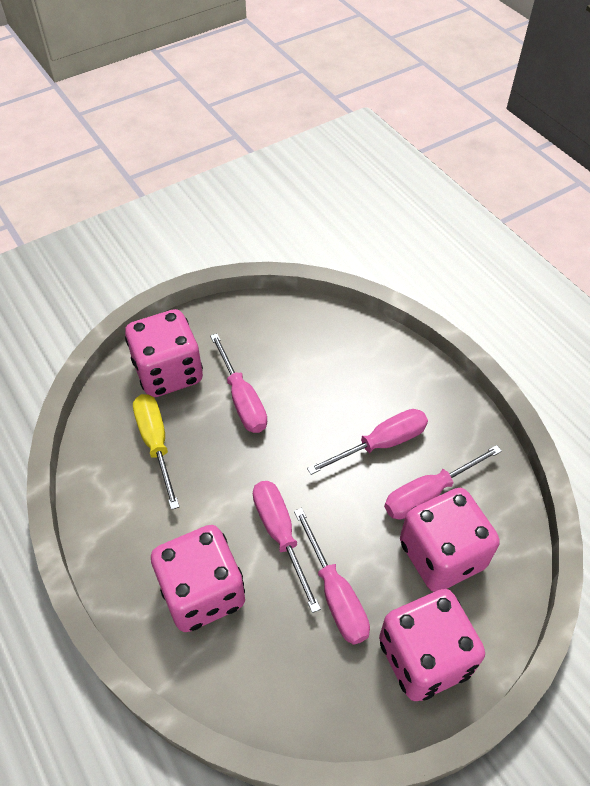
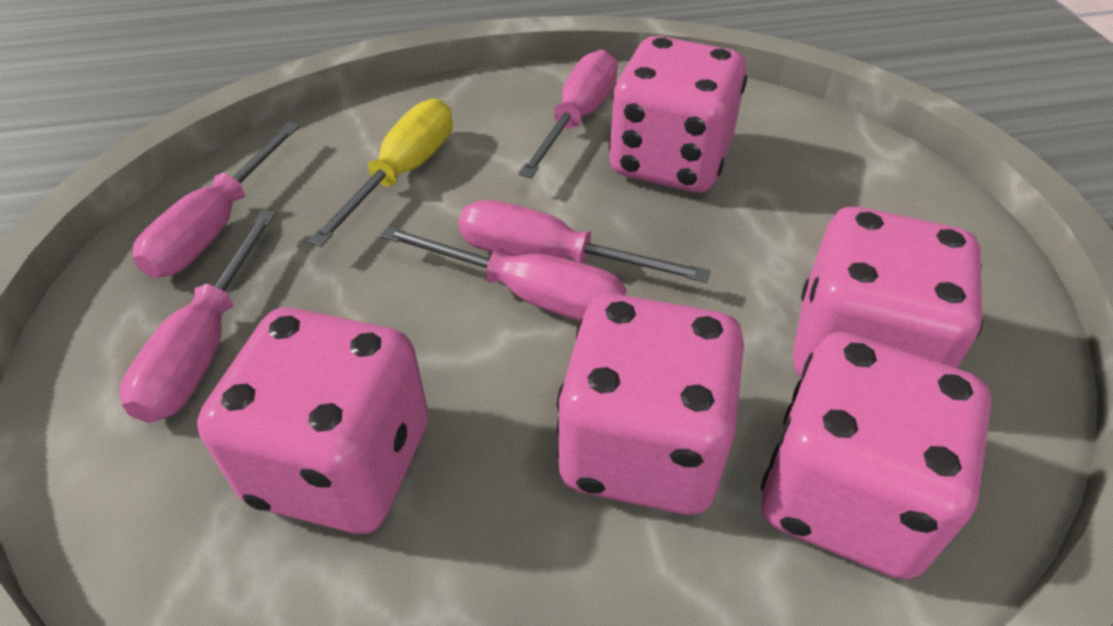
pink dice: [125,309,203,397] [151,525,245,632] [379,589,485,701] [400,488,500,592] = 4 -> [197,308,428,534] [556,294,744,515] [609,36,747,192] [761,332,992,579] [793,207,983,378] = 5

